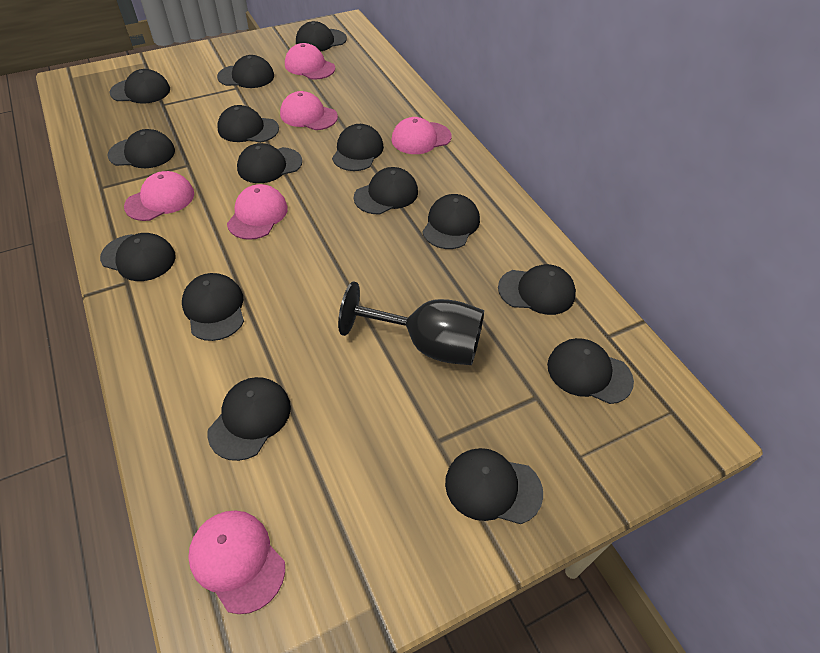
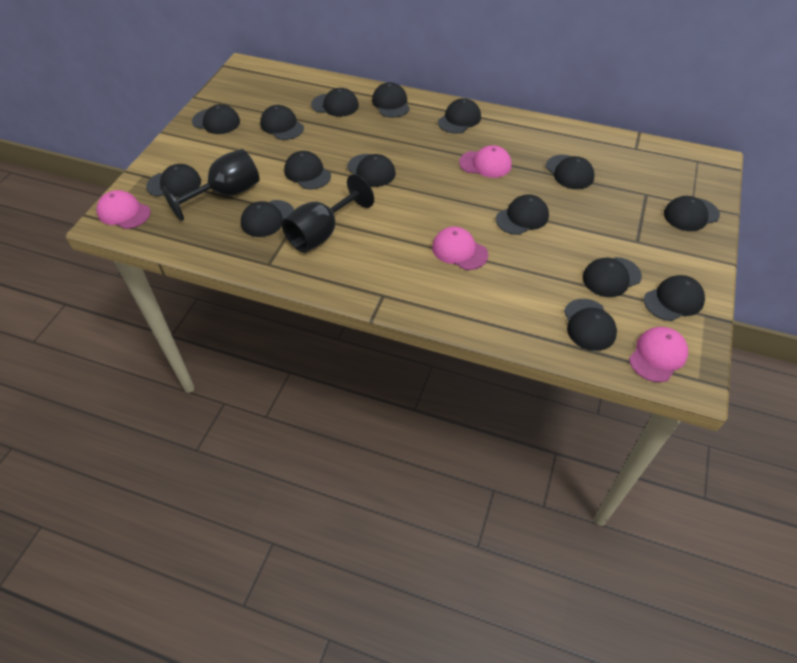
black goblet: [338,281,484,365] = 1 -> [162,149,260,221] [282,174,374,253] = 2
pink cap: [124,171,194,221] [188,510,285,614] [227,184,288,240] [280,91,338,130] [285,43,335,80] [392,117,452,154] = 6 -> [96,190,151,229] [432,227,488,270] [459,145,512,178] [629,327,688,382] = 4

